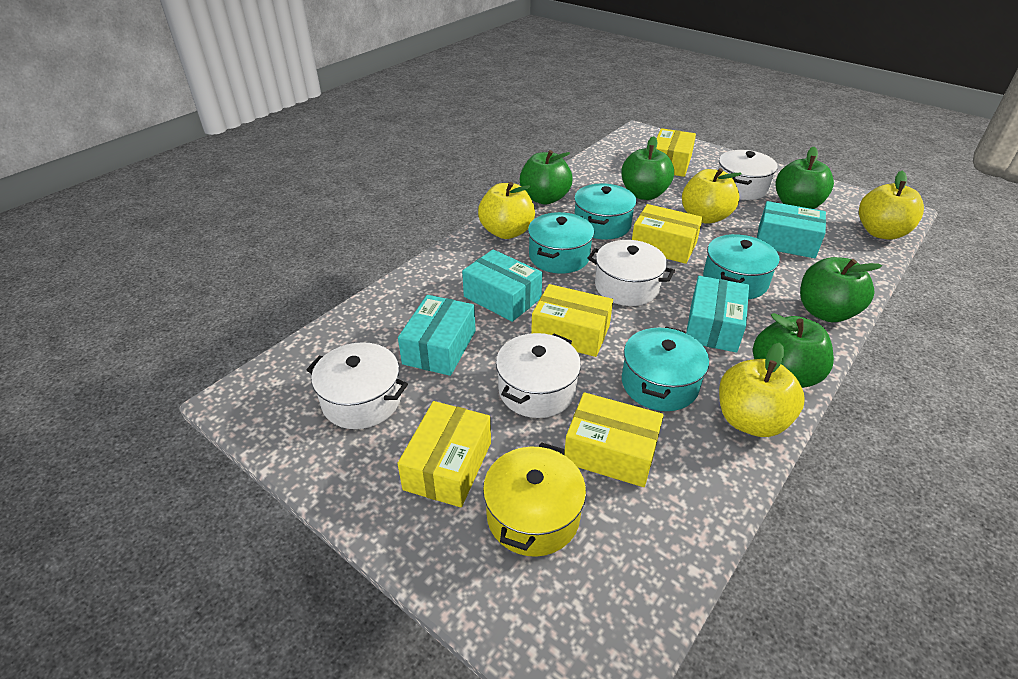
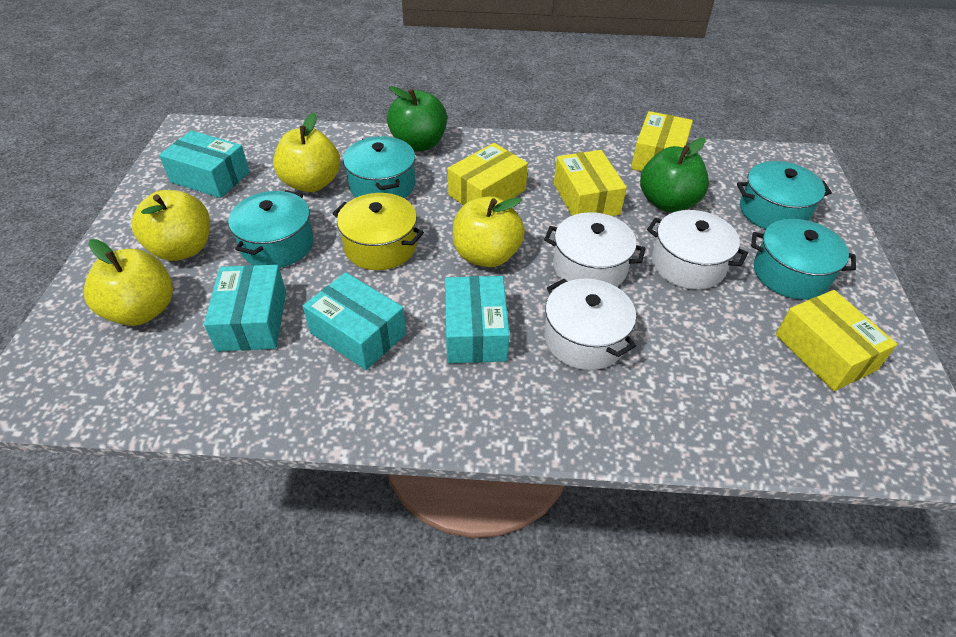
green apple: [520,150,573,205] [621,136,674,200] [753,313,834,388] [775,147,834,209] [800,257,882,322] = 5 -> [387,86,447,151] [640,138,709,212] = 2
white pot: [307,342,408,429] [496,333,581,418] [587,240,675,306] [718,150,778,200] = 4 -> [544,212,646,287] [544,279,636,370] [647,210,748,290] = 3
yellow box: [397,401,491,507] [531,284,613,357] [564,392,664,487] [632,204,703,264] [657,128,696,177] = 5 -> [448,143,528,205] [554,150,627,216] [631,111,693,171] [776,290,897,391] = 4

